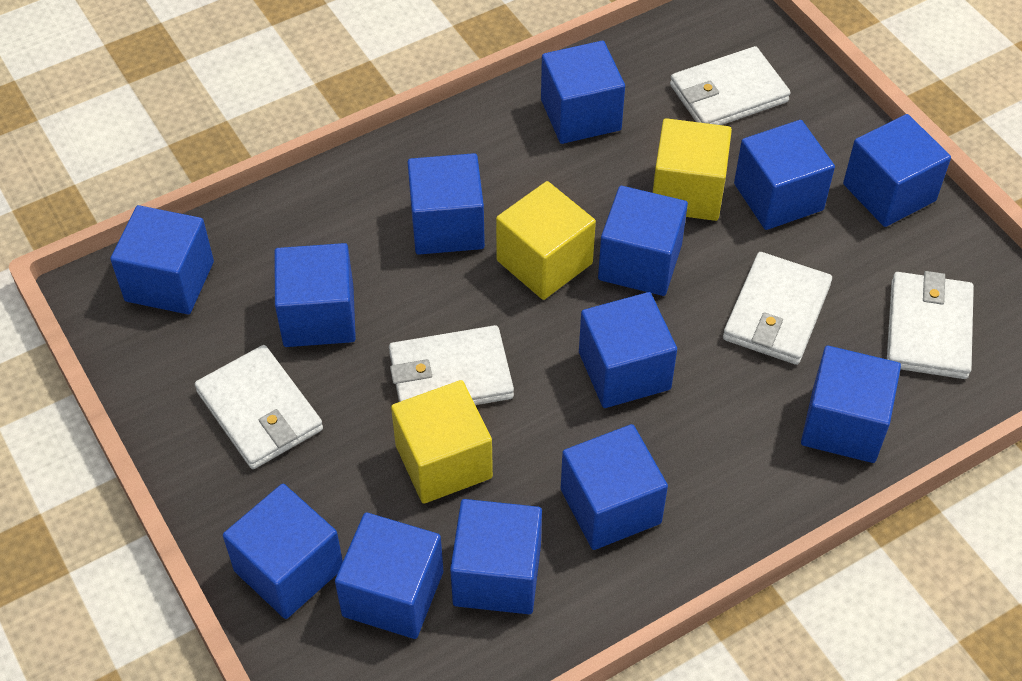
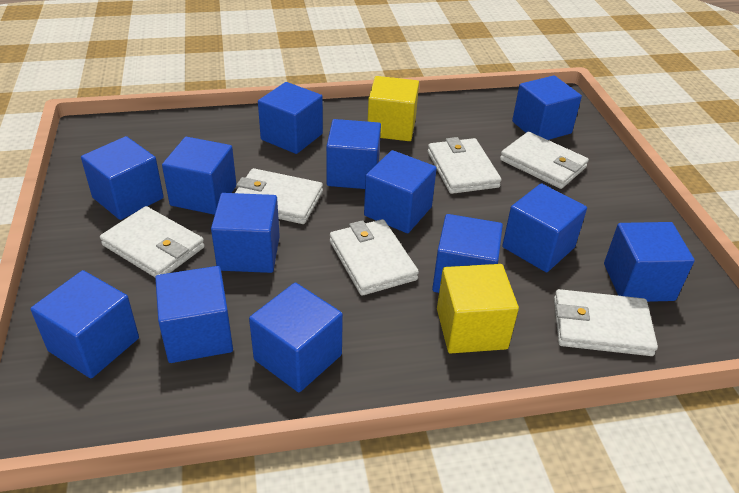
white wallet: [195,345,323,469] [389,325,514,405] [670,46,791,125] [723,252,832,365] [887,271,974,379] = 5 -> [100,206,205,277] [235,168,323,224] [330,219,419,296] [428,137,501,194] [500,132,589,189] [554,289,658,356] = 6
yellow cube: [391,380,493,504] [496,181,596,300] [653,118,732,221] = 3 -> [368,76,419,141] [437,264,519,353] = 2

